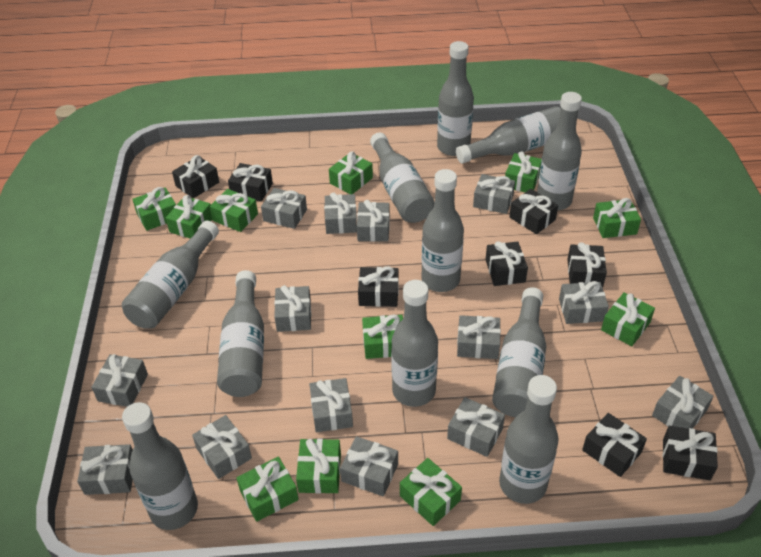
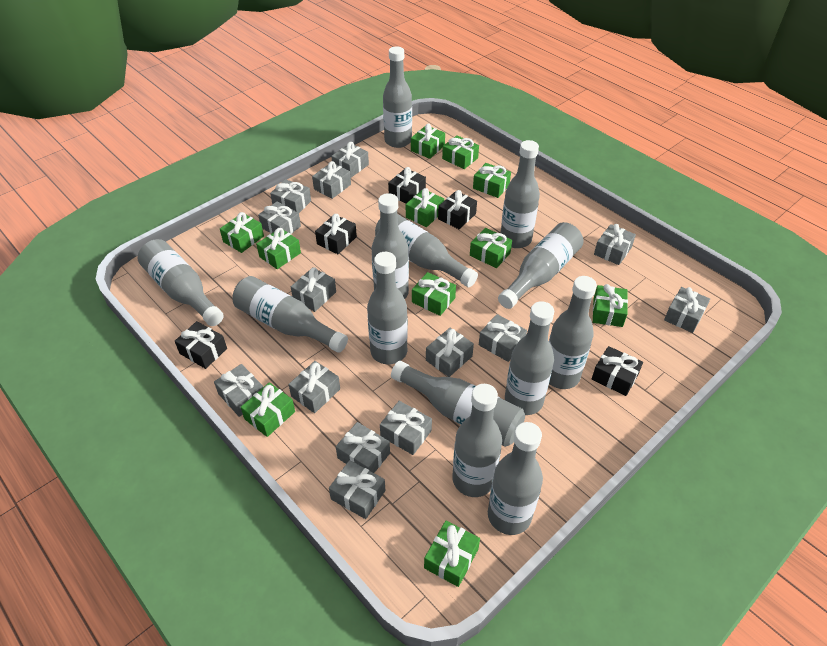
black gift: [172,155,219,198] [228,163,273,202] [358,266,399,307] [485,241,528,286] [509,189,558,234] [567,242,607,288] [582,413,647,477] [663,426,718,480] = 8 -> [175,321,227,369] [315,214,357,254] [388,167,426,203] [438,190,477,229] [592,346,643,396] = 5
grey bottle: [122,221,219,329] [122,402,198,530] [217,270,264,397] [370,133,435,223] [391,280,438,407] [422,169,464,292] [437,41,474,156] [456,106,561,164] [492,287,546,417] [499,375,559,504] [537,92,582,211] = 11 -> [137,239,224,326] [233,276,348,353] [367,252,408,364] [372,193,409,299] [375,214,478,287] [383,46,412,148] [391,361,525,447] [452,384,502,497] [488,422,543,535] [498,222,584,309] [501,140,540,248] [505,301,554,415] [549,276,597,389] = 13

